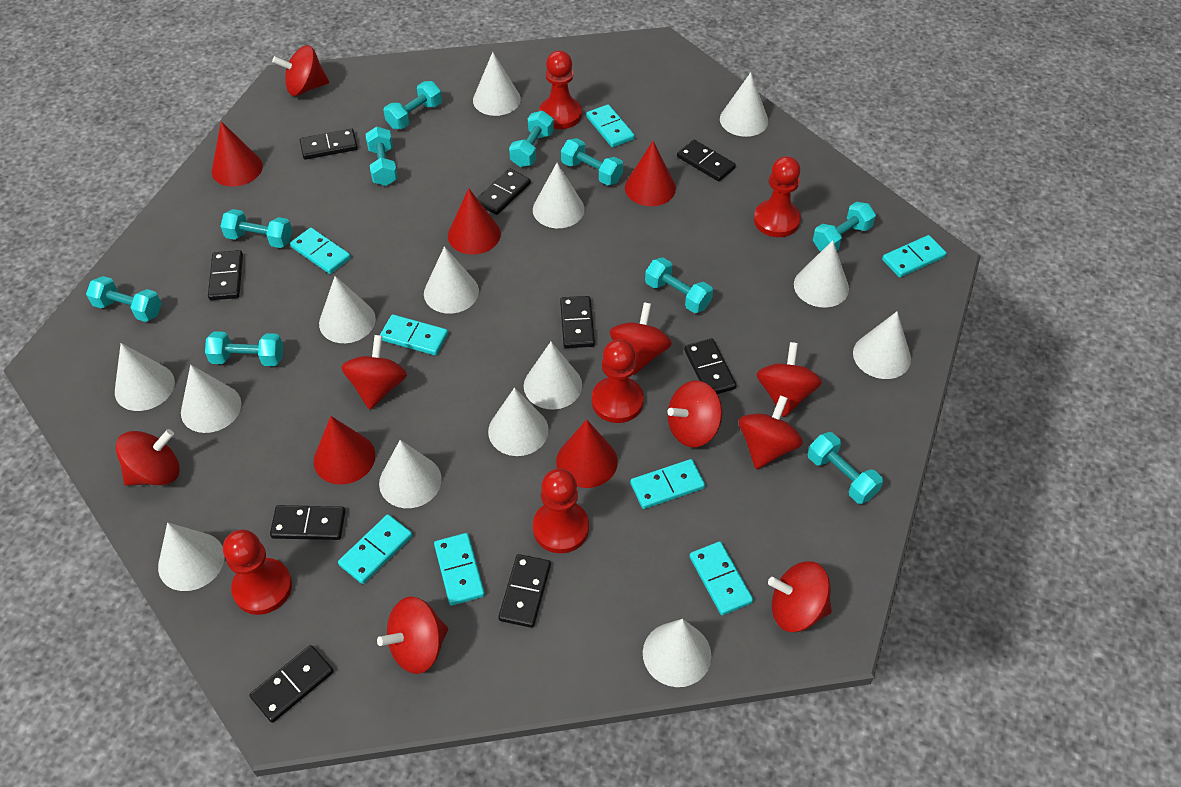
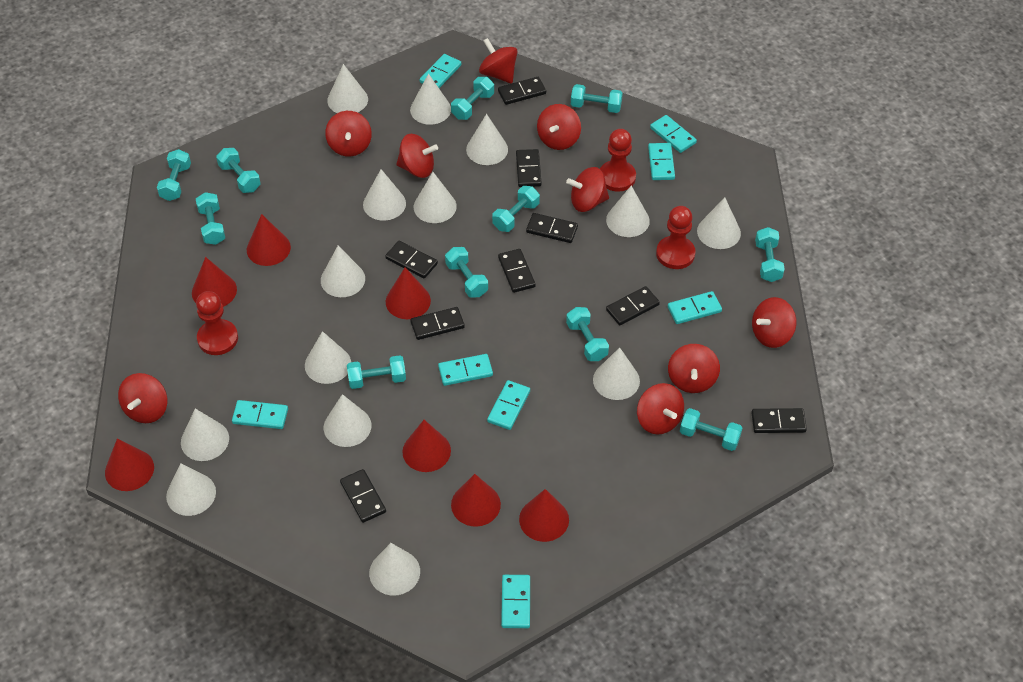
red cone: [212,121,263,187] [314,416,375,485] [448,188,501,255] [556,419,618,488] [625,141,676,206] = 5 -> [105,438,154,491] [192,257,237,307] [247,214,291,266] [386,267,431,319] [402,420,451,472] [451,474,501,527] [519,489,569,542] = 7
red pawn: [223,529,292,615] [533,469,589,553] [539,51,582,129] [592,339,644,423] [754,156,801,237] = 5 -> [196,291,238,355] [600,129,636,192] [656,206,695,269] = 3
turquoise dumbbell: [86,276,162,322] [205,331,283,366] [220,209,292,248] [365,127,398,186] [383,81,442,129] [509,111,554,167] [561,138,623,186] [645,258,713,313] [808,432,883,504] [813,202,876,251] = 10 -> [157,149,191,201] [196,192,225,245] [216,148,261,193] [347,355,406,389] [445,247,488,298] [451,77,494,120] [492,186,540,232] [566,307,609,361] [571,84,623,113] [680,408,742,451] [755,227,785,282] = 11

